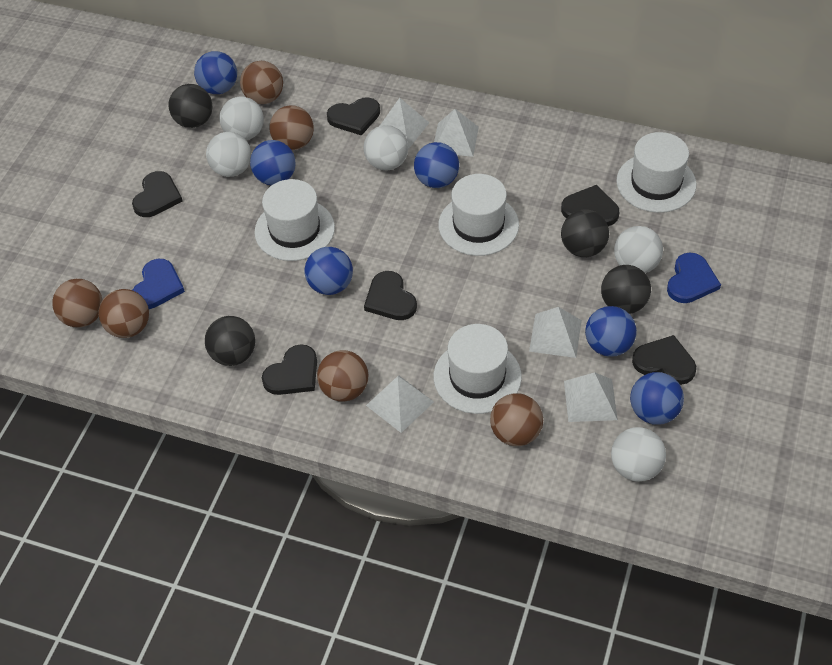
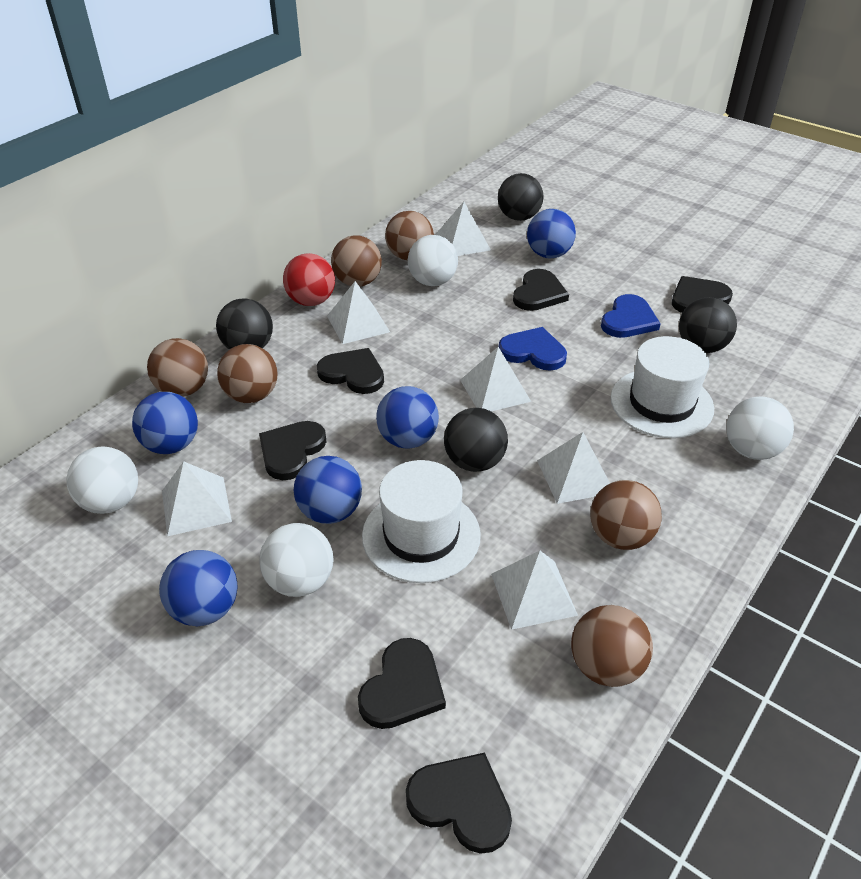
blue ball: [194,51,237,94] [250,140,296,185] [305,247,353,295] [414,142,459,188] [585,306,637,357] [630,372,684,425] = 6 -> [132,392,198,454] [159,550,238,626] [294,456,362,524] [376,386,439,449] [527,209,576,258] = 5
red ball: none = 0 -> [283,253,335,306] = 1
white ball: [206,132,252,177] [219,96,264,140] [364,125,408,171] [611,427,666,482] [614,226,663,273] = 5 -> [66,446,138,514] [259,523,334,597] [408,235,458,286] [726,397,794,460] = 4
white hat: [254,179,335,261] [434,324,522,414] [438,174,519,256] [616,132,696,213] = 4 -> [362,460,481,583] [611,336,714,438] = 2
white pyramid: [366,376,434,433] [380,98,429,149] [434,109,479,157] [529,307,582,358] [564,372,618,422] = 5 -> [162,461,232,536] [327,281,390,344] [435,202,491,256] [460,347,531,411] [491,551,578,630] [537,432,610,504] = 6

